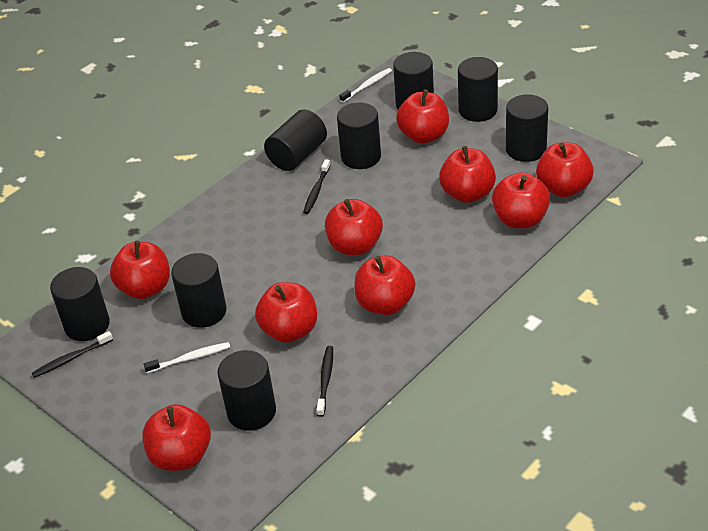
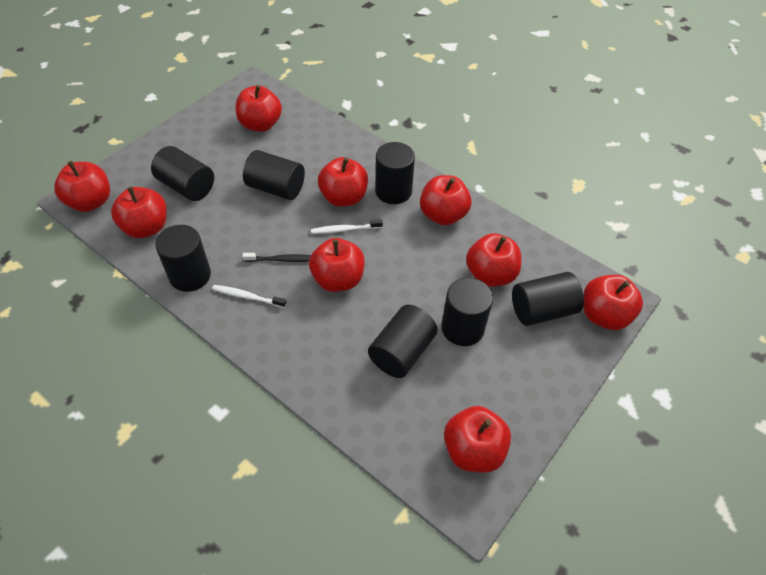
black cylinder: [50,267,110,341] [171,253,227,328] [218,350,276,431] [264,109,327,171] [337,103,381,169] [393,52,434,109] [458,57,498,122] [506,94,548,162] = 8 -> [151,146,214,201] [155,225,211,292] [243,150,305,200] [368,305,438,378] [375,142,415,204] [441,278,493,346] [512,272,584,326] = 7
black toothbrush: [32,331,113,378] [303,159,331,214] [317,346,333,417] = 3 -> [242,253,311,262] = 1

